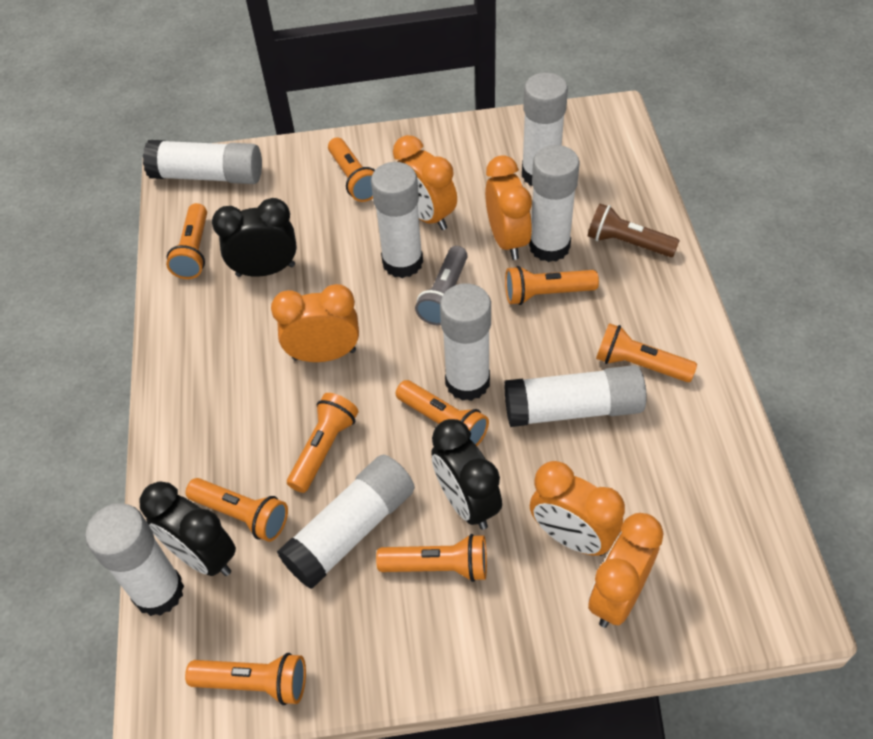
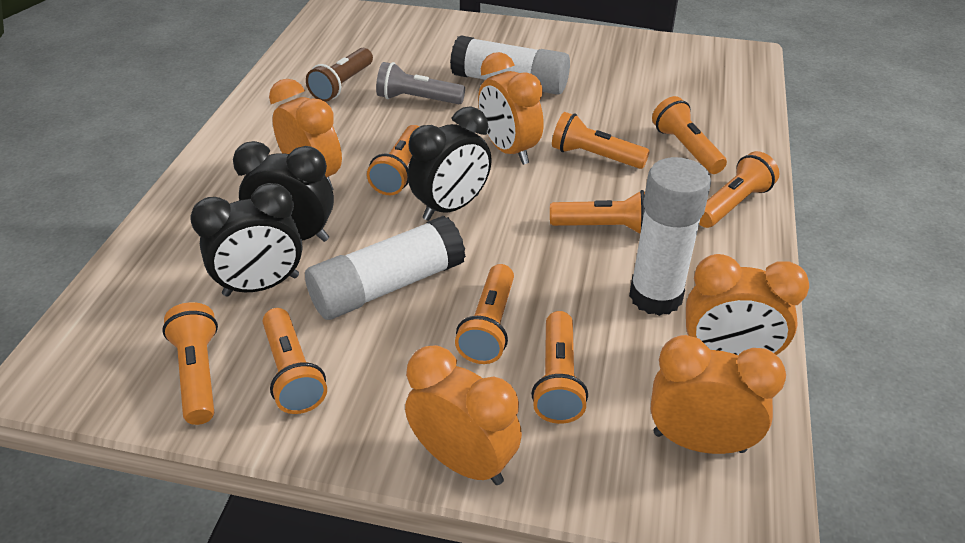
white glue stick: [85,503,184,616] [143,140,262,184] [277,455,415,589] [371,162,423,278] [440,283,491,401] [504,365,647,427] [522,73,568,186] [529,145,580,262] = 8 -> [305,216,466,320] [450,35,570,95] [629,157,711,316] = 3

